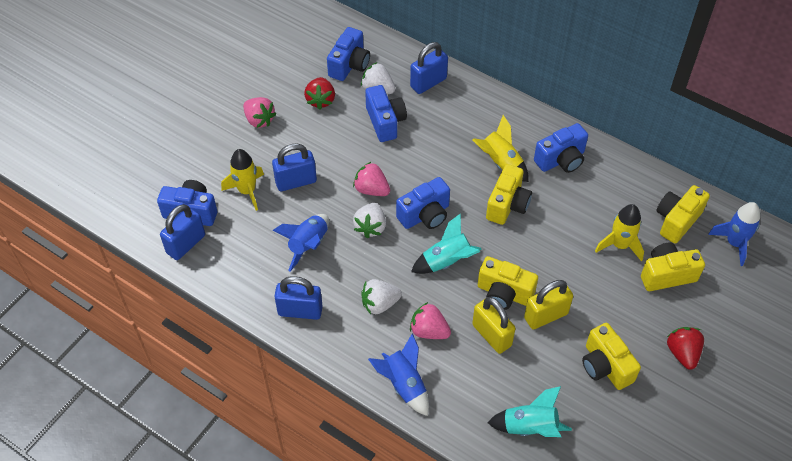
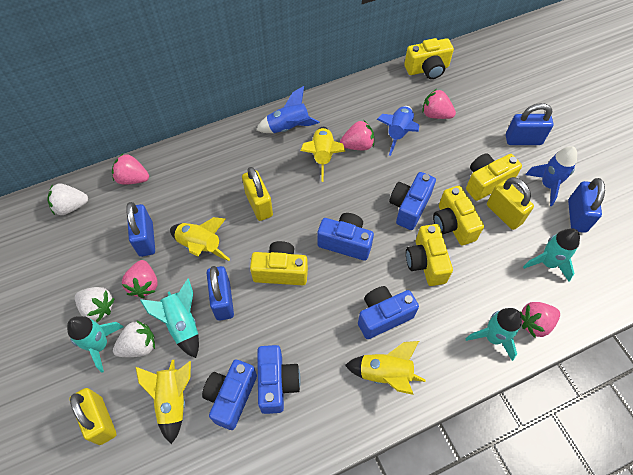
pink strawberry: [243,97,276,128] [353,162,390,196] [410,302,451,339] = 3 -> [112,154,149,185] [122,260,158,298] [340,120,374,150] [422,89,456,119] [520,302,560,338] = 5
red strawberry: [304,77,335,110] [667,327,704,370] = 2 -> none = 0
turquoise rocket: [411,213,481,274] [488,386,572,437] = 2 -> [67,316,123,373] [140,279,199,358] [466,308,522,361] [523,228,580,281] = 4
yellow padlock: [472,297,516,354] [524,280,573,330] = 2 -> [69,388,116,445] [242,167,273,221] [487,177,534,230] = 3
yellow rocket: [221,149,264,211] [472,115,529,182] [595,204,644,262] = 3 -> [136,360,191,444] [170,217,230,261] [301,127,345,182] [345,341,426,395] = 4

